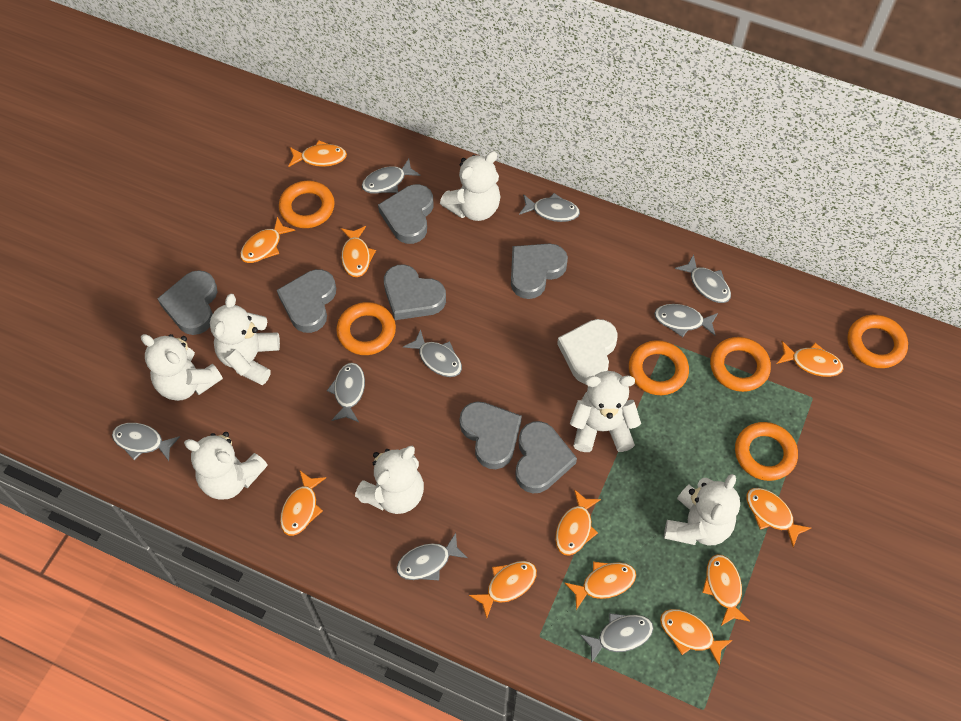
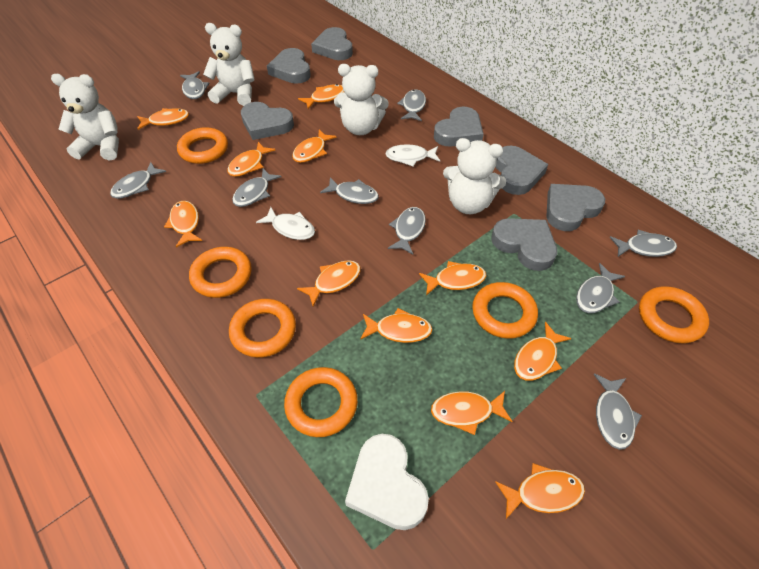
white fish: none = 0 -> [256,207,315,240] [385,144,440,167] = 2
white teddy bear: [141,334,223,401] [184,432,268,500] [210,294,280,385] [355,446,424,514] [440,151,500,221] [570,371,641,452] [664,474,740,545] = 7 -> [51,74,119,160] [203,23,255,106] [334,64,389,135] [443,138,506,214] = 4

